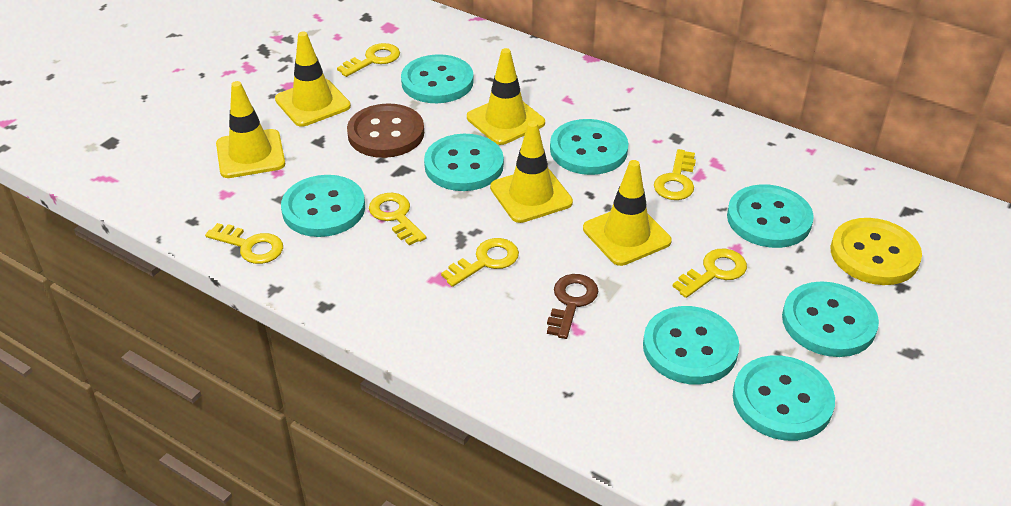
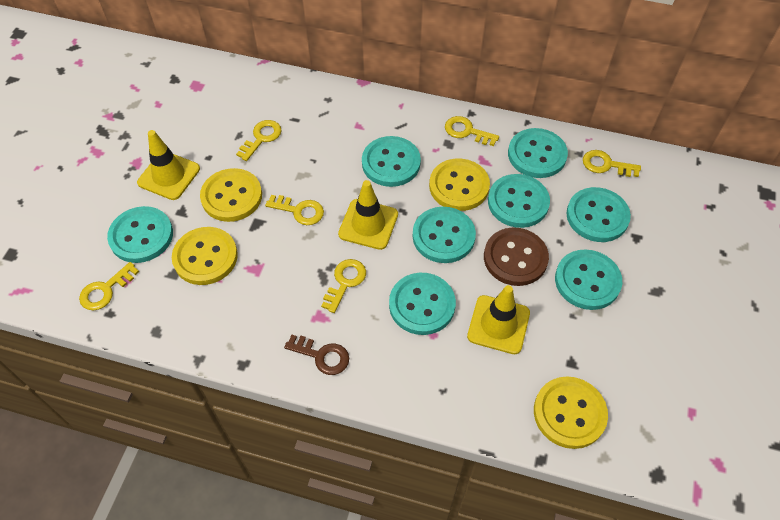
yellow button: [830,218,922,285] = 1 -> [172,227,238,285] [200,168,262,222] [429,158,490,211] [534,377,608,449] = 4
yellow traffic cone: [216,81,285,178] [275,32,351,127] [467,48,545,145] [490,121,573,223] [583,160,672,266] = 5 -> [137,130,200,200] [338,180,398,250] [467,285,530,354] = 3

